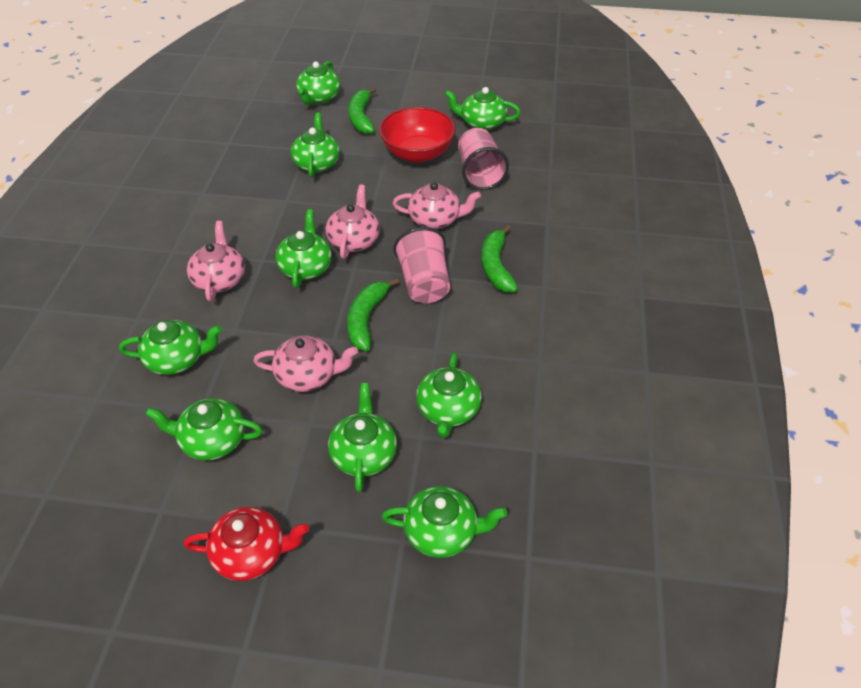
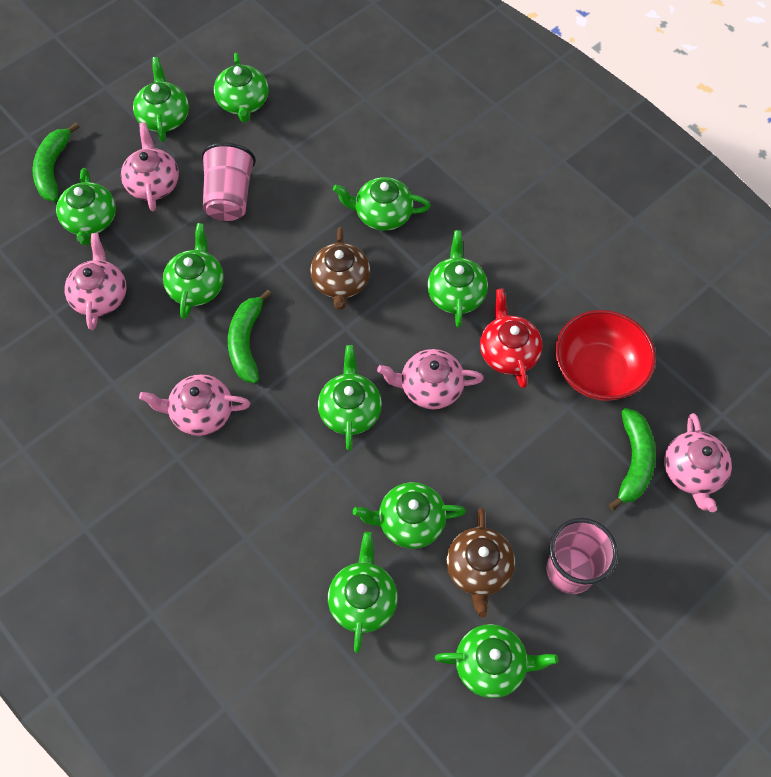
brown teapot: none = 0 -> [310,227,370,310] [446,508,515,617] = 2
green teapot: [119,320,222,375] [146,398,262,461] [275,209,332,288] [291,112,340,177] [296,61,340,105] [328,383,397,492] [382,486,507,558] [416,352,482,438] [445,87,521,130] = 9 -> [56,168,116,246] [133,57,189,142] [163,223,224,319] [214,53,268,122] [318,345,382,451] [328,532,398,653] [333,177,430,231] [353,482,466,549] [427,231,488,327] [435,624,558,698] = 10
pink teapot: [187,221,245,301] [253,335,358,392] [326,184,380,259] [392,182,481,229] = 4 -> [64,233,127,330] [121,122,179,211] [139,374,250,436] [377,349,484,410] [664,413,732,512] = 5

